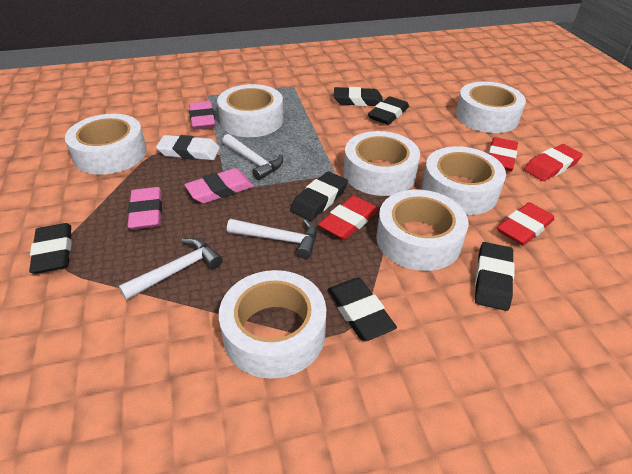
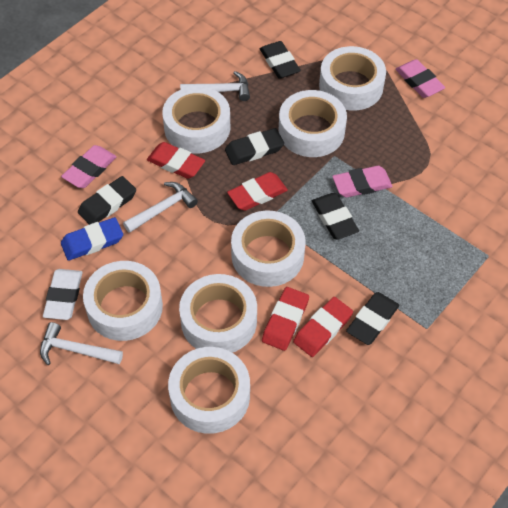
black eraser: [29,223,72,274] [290,171,348,221] [327,278,397,341] [334,87,383,106] [368,96,409,125] [475,242,515,311] = 6 -> [78,176,136,225] [225,128,284,165] [260,41,301,79] [312,193,359,239] [346,292,399,345] = 5
blue eraser: none = 0 -> [61,217,123,261] = 1

